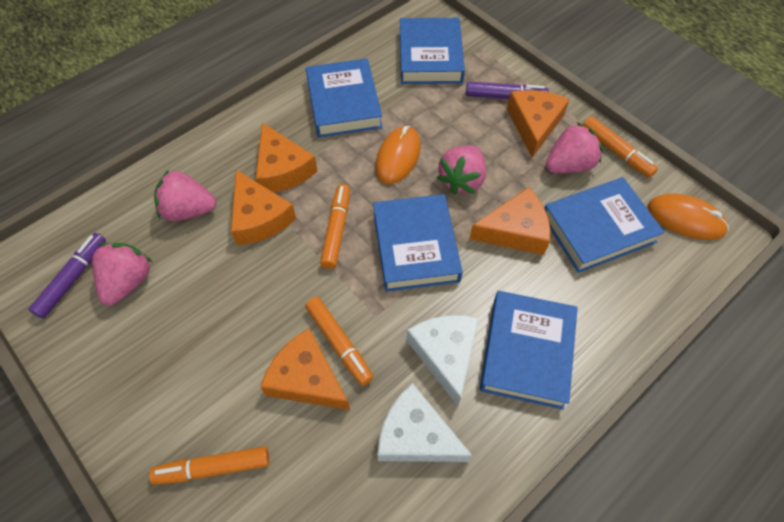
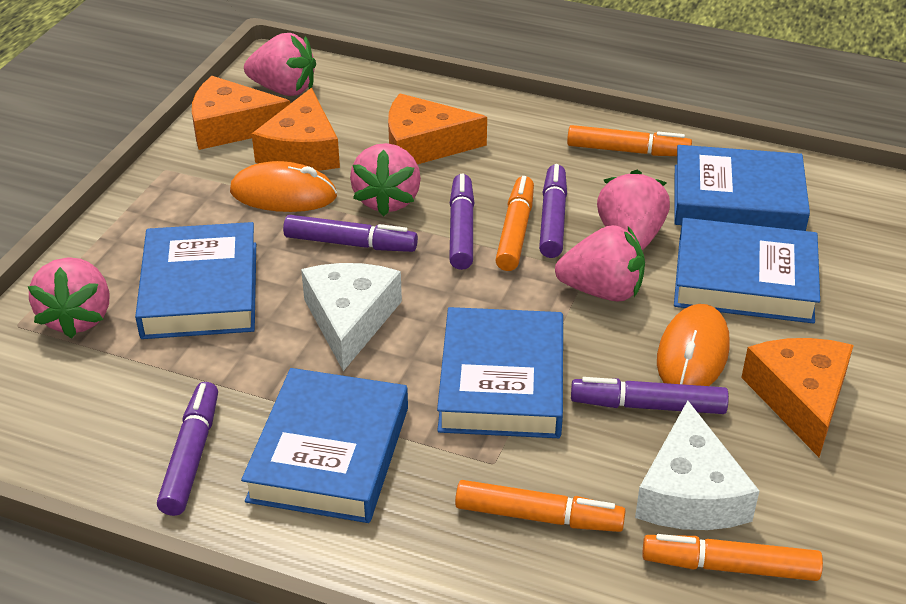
orange cheese: [231,170,296,245] [256,123,318,192] [260,328,350,410] [469,187,550,255] [507,90,570,158] = 5 -> [192,76,290,150] [252,88,340,171] [388,93,487,164] [741,338,854,457] = 4
pink strawberry: [92,243,152,306] [154,169,216,221] [437,145,486,195] [546,123,603,173] = 4 -> [28,257,110,339] [244,33,316,96] [350,143,421,216] [555,225,645,302] [597,170,670,250] = 5
purple marker: [28,233,106,319] [466,82,549,99] = 2 -> [157,382,218,516] [283,215,418,252] [449,174,475,270] [539,164,567,258] [571,377,729,414] = 5

